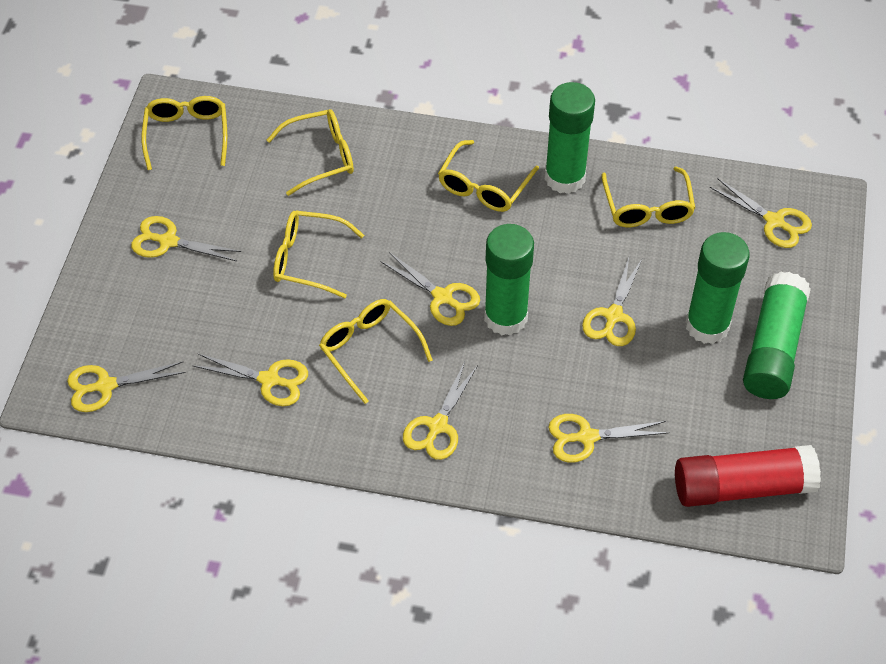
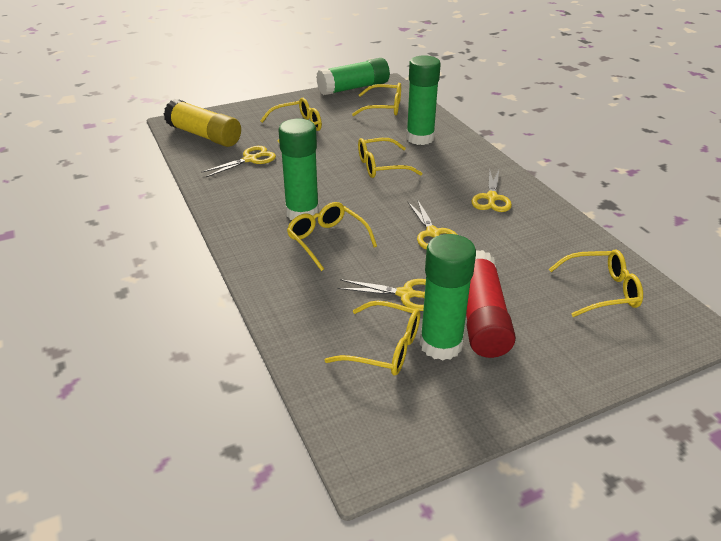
yellow glue stick: none = 0 -> [164,99,241,147] = 1
yellow scissors: [67,361,186,412] [131,216,241,261] [193,353,308,406] [380,252,480,326] [403,362,478,460] [548,414,668,463] [582,257,642,346] [710,179,812,248] = 8 -> [201,146,276,177] [337,279,426,311] [408,199,458,250] [472,169,512,212] = 4

